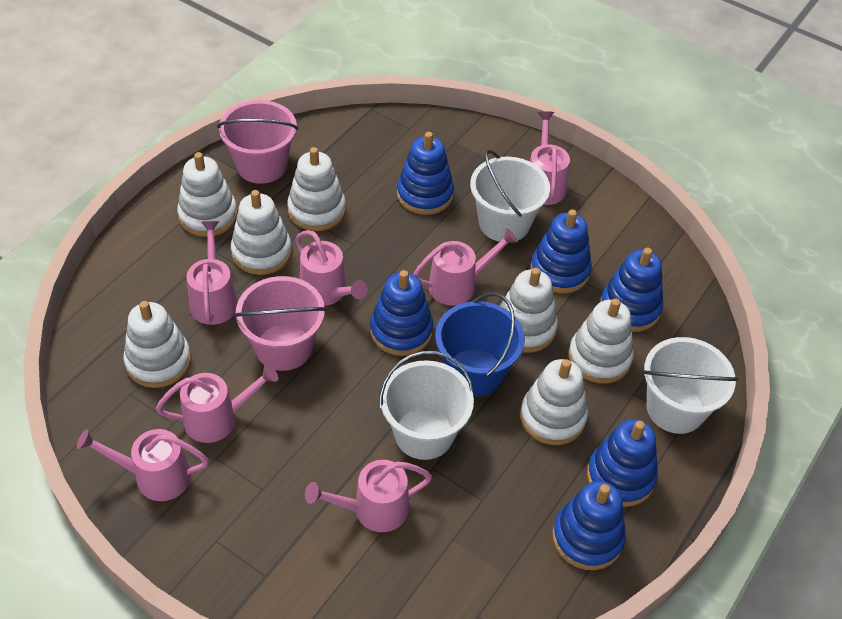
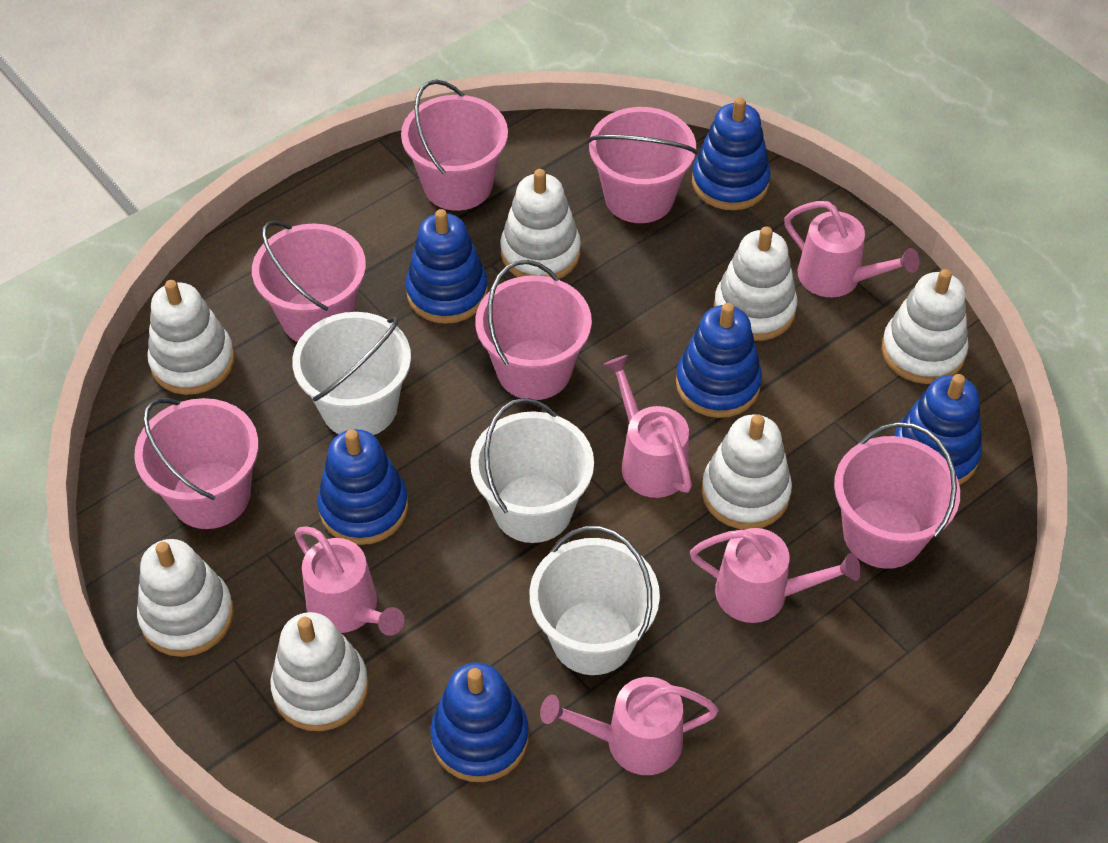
blue bucket: [435,293,525,396] = 1 -> none = 0
pink bucket: [218,100,298,184] [234,276,327,371] = 2 -> [134,398,259,529] [252,221,366,342] [401,79,508,211] [475,260,592,400] [587,107,698,223] [834,422,960,569] = 6
pink watering can: [77,429,209,501] [156,364,278,443] [187,221,238,325] [295,230,368,306] [305,460,432,532] [413,228,518,305] [530,111,570,205] = 7 -> [295,526,404,636] [540,677,719,775] [603,355,692,498] [690,528,861,623] [784,201,919,297] = 5

